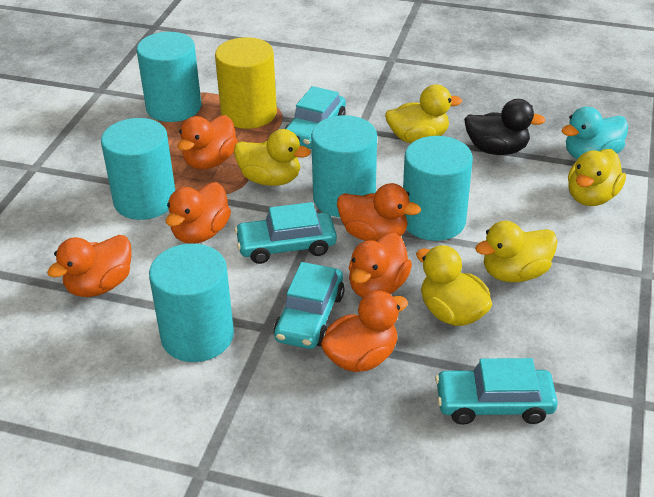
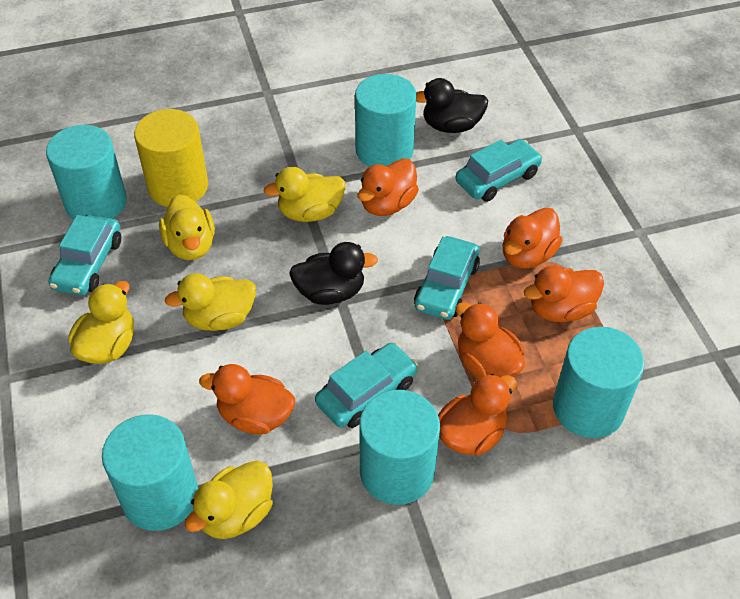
black duck: [464,99,546,155] = 1 -> [289,242,378,305] [416,78,488,133] = 2
turquoise duck: [561,107,628,159] = 1 -> none = 0

